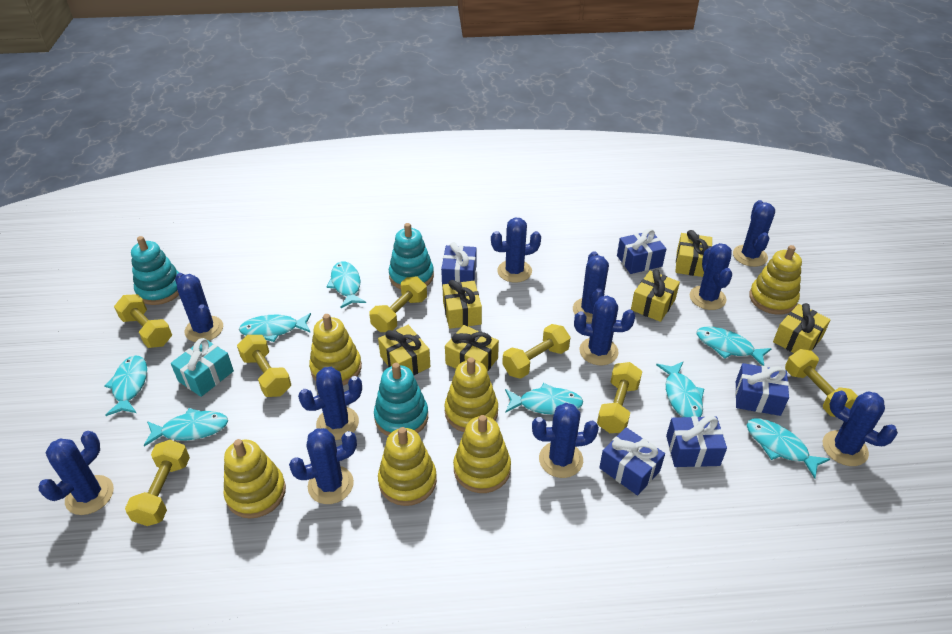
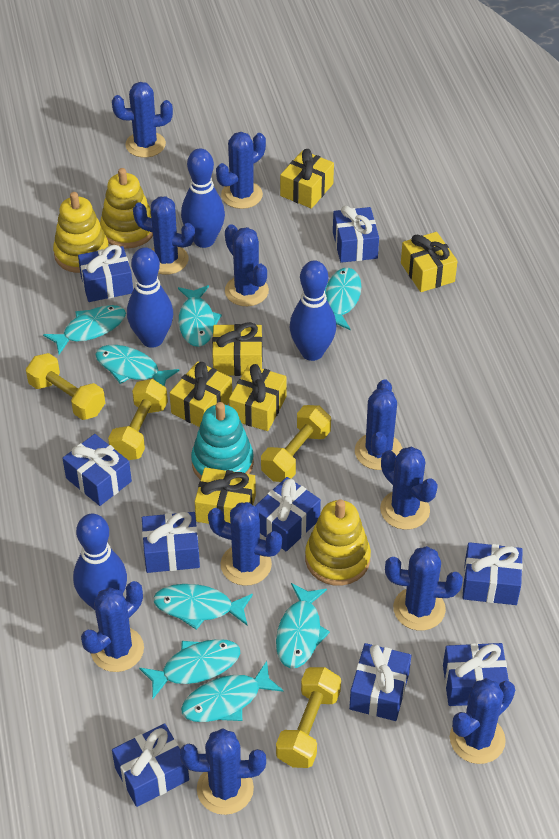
blue bowling pin: none = 0 -> [73,514,127,610] [127,247,173,348] [181,148,225,248] [289,261,336,361] = 4
blue gift: [441,242,477,285] [599,427,665,495] [617,229,666,274] [666,416,727,467] [735,363,789,416] = 5 -> [63,434,132,506] [78,245,133,302] [112,723,189,807] [142,512,200,573] [255,477,321,551] [333,206,379,263] [349,643,411,721] [443,643,509,706] [463,542,523,605] = 9
turquoise gift: [171,338,234,397] = 1 -> none = 0
turquoise stacking toy: [131,236,179,305] [374,363,428,436] [389,223,434,289] = 3 -> [191,402,254,480] = 1
yellow dumbbell: [114,294,172,348] [125,440,190,526] [237,335,291,397] [369,277,427,332] [502,324,570,379] [597,362,642,433] [785,349,858,417] = 7 -> [26,353,105,420] [108,379,168,460] [261,405,331,482] [276,667,341,768] = 4
yellow stacking toy: [223,439,286,519] [309,314,362,385] [378,427,437,506] [444,357,498,432] [453,415,511,493] [749,245,802,315] = 6 -> [53,192,109,273] [100,168,153,249] [305,499,371,586] = 3

